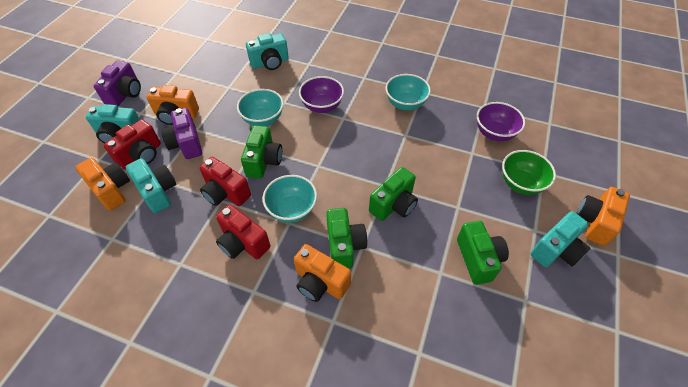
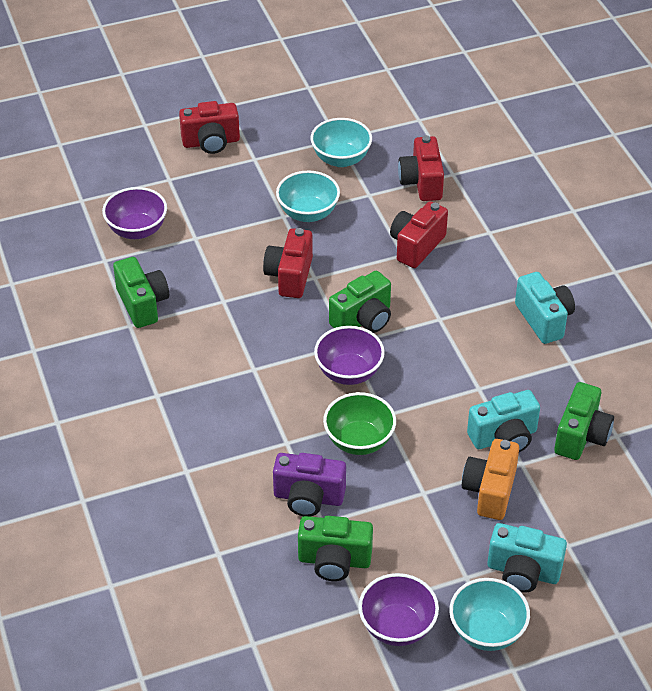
orange camera: [75,158,130,211] [147,85,199,125] [294,244,351,302] [576,187,630,246] = 4 -> [462,439,519,520] = 1
purple bowl: [299,76,344,113] [477,102,525,141] = 2 -> [102,187,167,239] [314,326,385,385] [358,573,439,646] = 3
purple camera: [94,61,141,106] [161,108,202,159] = 2 -> [273,453,346,517] = 1
red camera: [104,119,161,170] [199,157,251,206] [216,205,270,259] = 3 -> [179,101,240,154] [263,228,313,298] [390,201,448,268] [398,135,444,201] = 4
turquoise camera: [86,104,140,143] [126,158,176,213] [246,33,289,70] [531,211,590,267] = 4 -> [467,390,540,452] [487,523,567,593] [515,272,575,344] = 3

